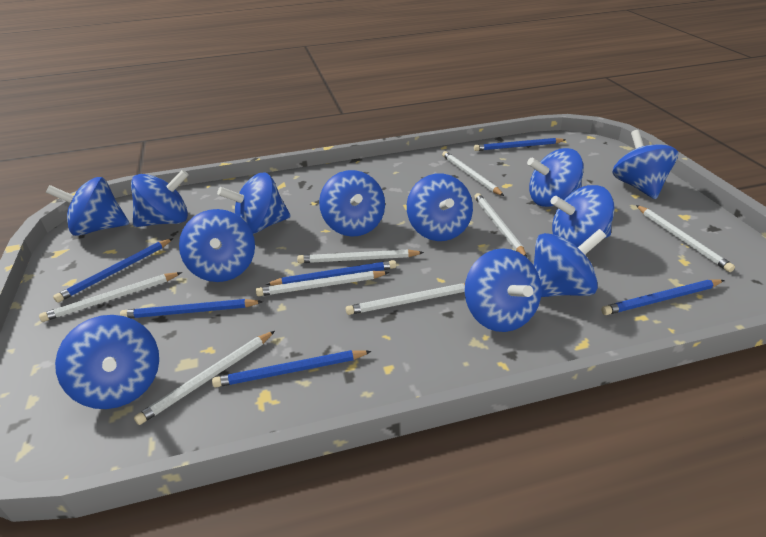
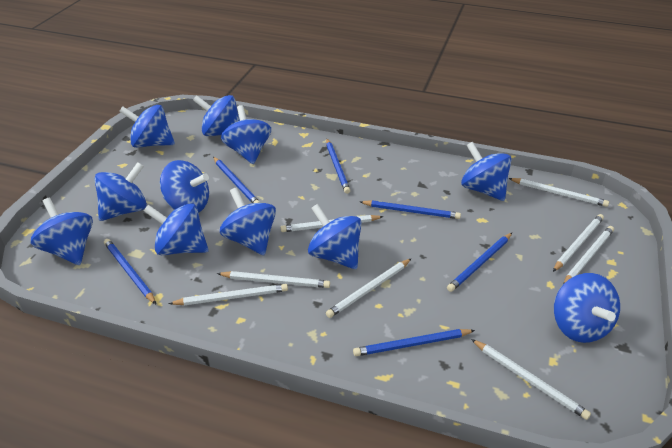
blue spinning top: [46,177,129,236] [55,315,159,409] [131,170,189,227] [179,209,255,282] [217,172,291,234] [319,170,385,237] [407,173,473,241] [464,248,542,332] [527,148,584,207] [534,229,606,297] [550,185,614,247] [612,130,678,199] = 12 -> [31,198,93,265] [95,162,147,221] [119,105,175,148] [144,203,208,255] [160,160,209,213] [193,95,240,136] [220,188,276,255] [221,105,271,164] [308,204,361,269] [461,142,511,201] [554,273,620,343] = 11

